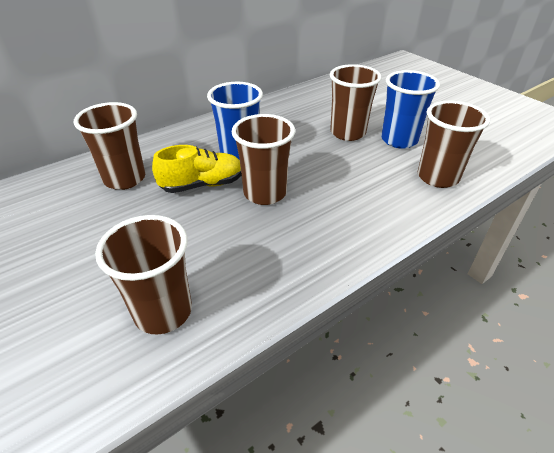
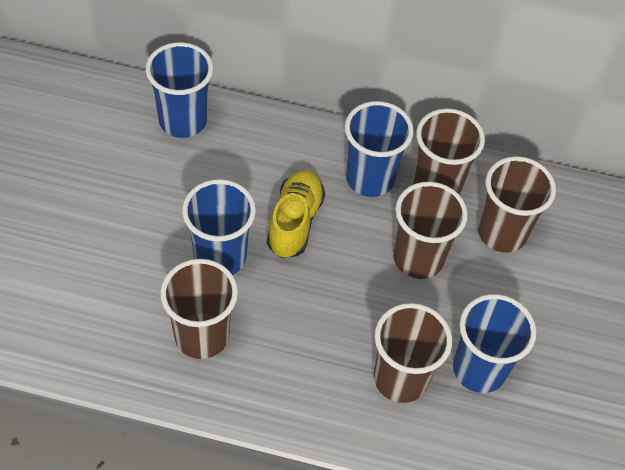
blue cup: [207,82,263,160] [381,70,440,149] = 2 -> [146,42,213,138] [182,179,256,275] [345,101,414,197] [453,294,537,393] = 4

